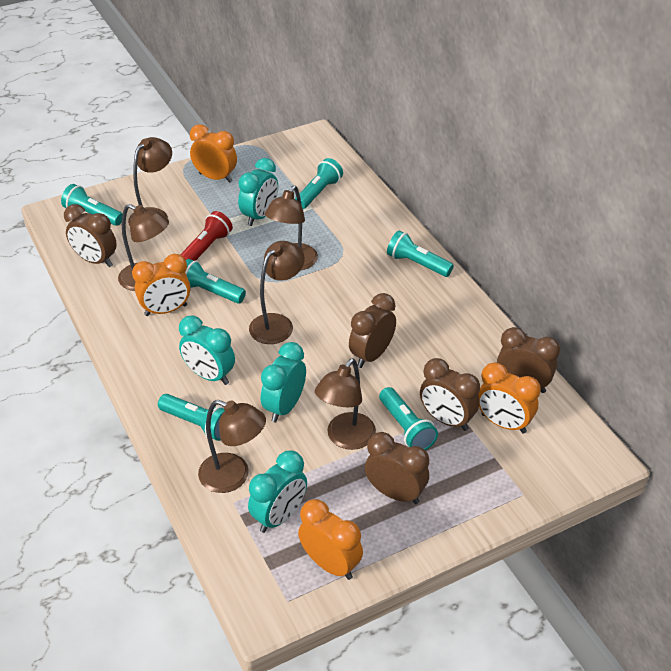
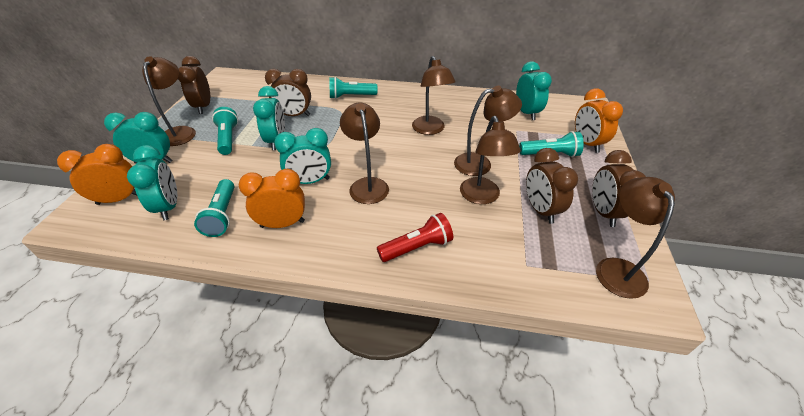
brown clock: [64,204,117,267] [349,293,396,368] [365,432,429,504] [420,358,480,431] [497,327,560,393] = 5 -> [178,56,210,114] [265,69,311,116] [526,148,578,224] [592,150,646,227] = 4
orange clock: [132,254,190,316] [190,124,237,183] [298,499,363,580] [478,362,541,433] = 4 -> [57,144,137,205] [239,169,305,228] [575,88,623,153] = 3
turquoise clock: [179,316,235,385] [238,158,278,226] [248,450,307,533] [261,342,306,422] = 4 -> [104,112,172,164] [127,145,177,220] [253,86,285,150] [274,128,331,184] [516,61,552,120] = 5
turquoise flashlight: [61,184,123,226] [158,394,225,441] [185,259,246,303] [295,158,343,209] [379,387,438,450] [387,230,454,277] = 6 -> [194,179,235,237] [212,107,238,155] [329,77,378,99] [519,131,584,157] = 4

